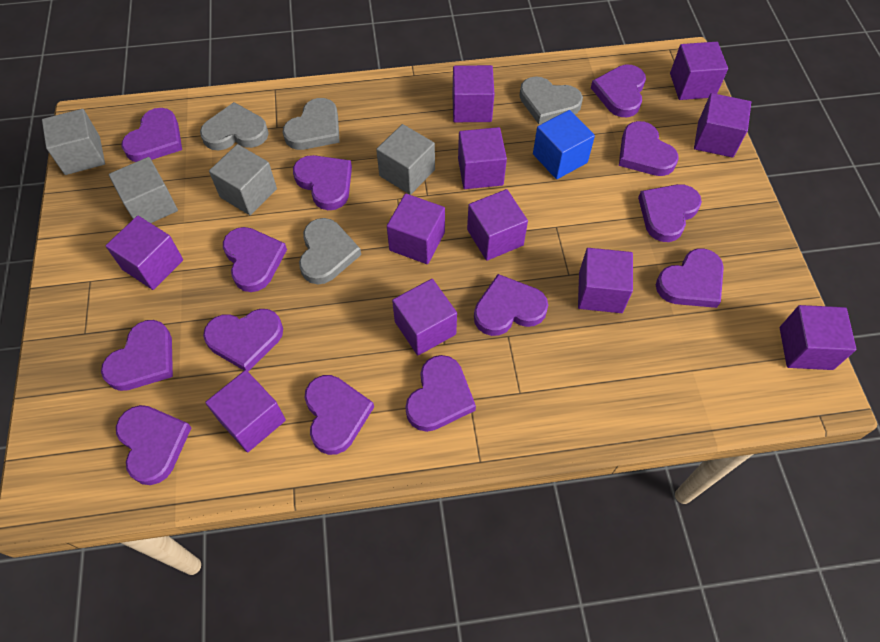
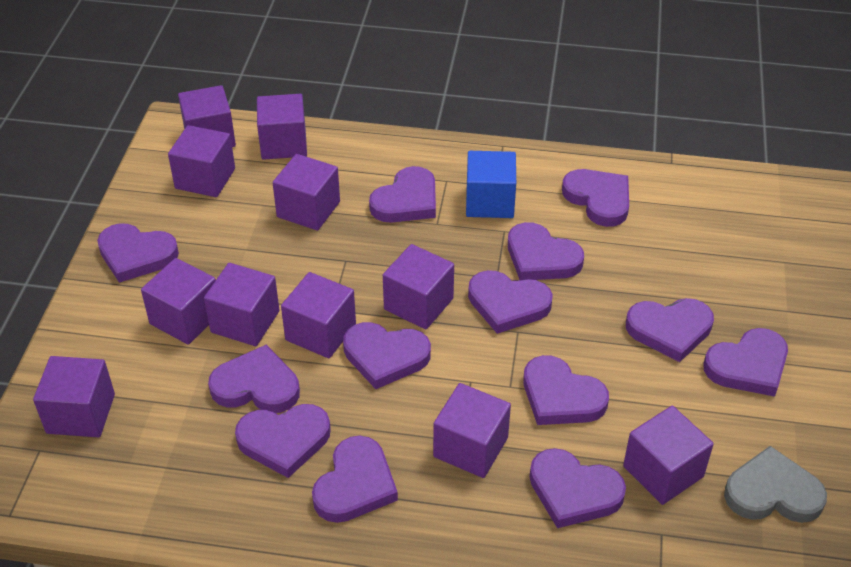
grey cube: [42,109,105,175] [109,157,178,223] [209,144,277,215] [376,124,435,195] = 4 -> none = 0
grey heart: [200,102,269,150] [283,98,340,150] [299,218,361,284] [519,76,583,124] = 4 -> [724,446,827,523] = 1

